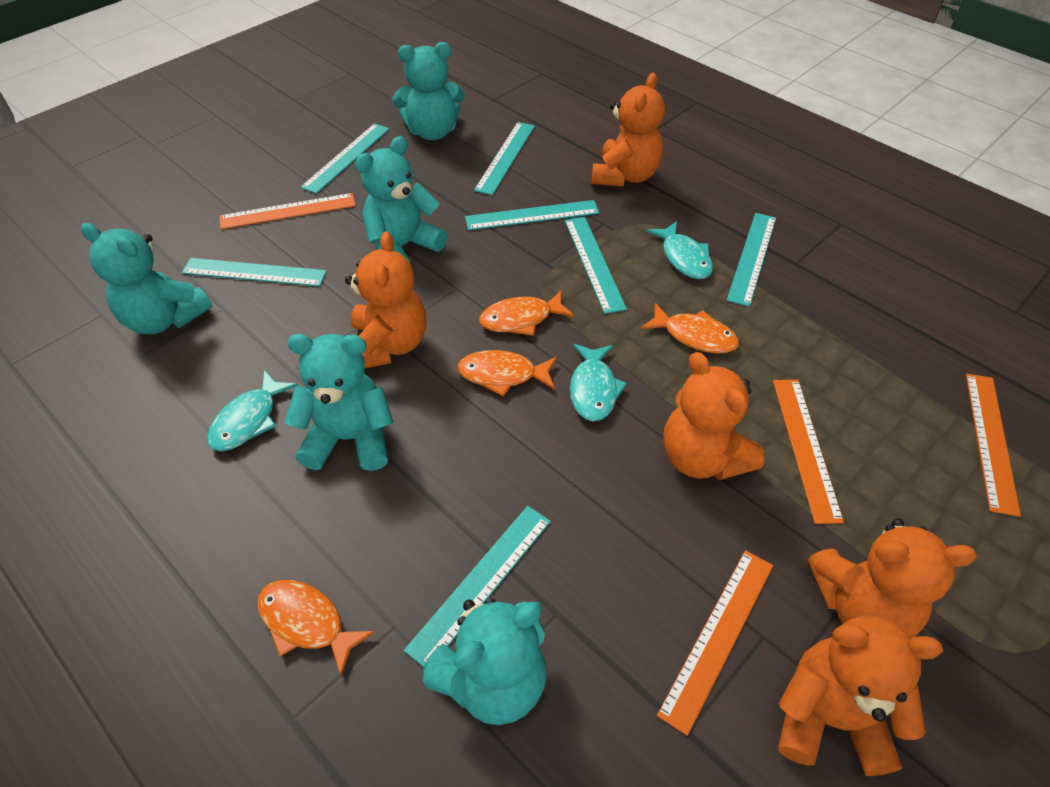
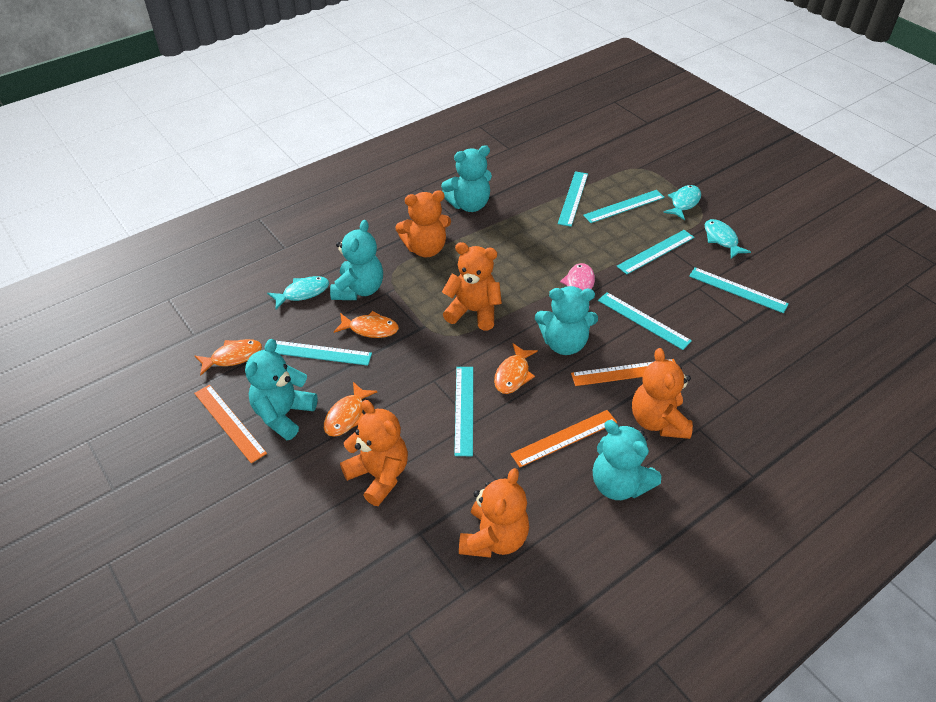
orange ruler: [220,193,356,229] [657,550,773,736] [773,380,844,524] [966,374,1021,517] = 4 -> [194,385,267,463] [511,410,617,467] [571,359,676,386] = 3
pink fish: none = 0 -> [560,263,595,308] = 1

